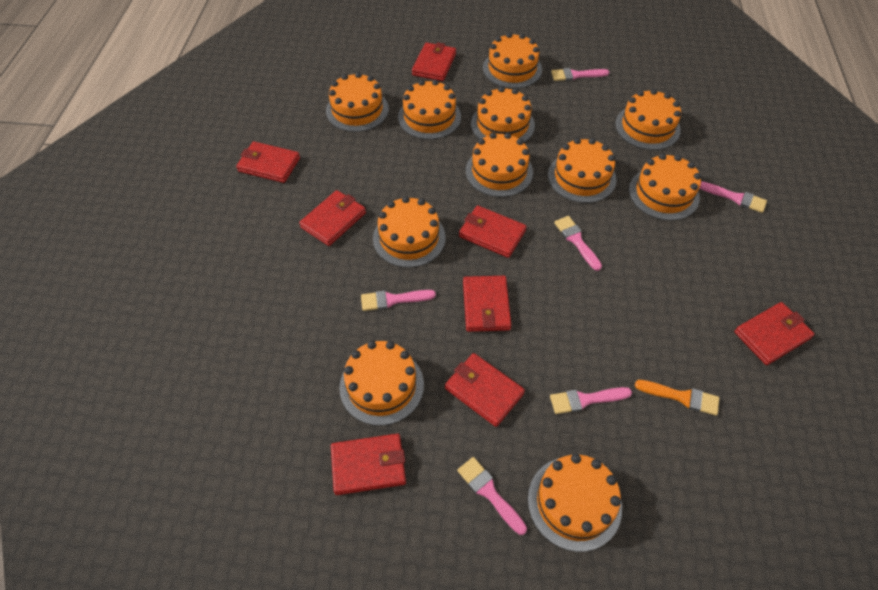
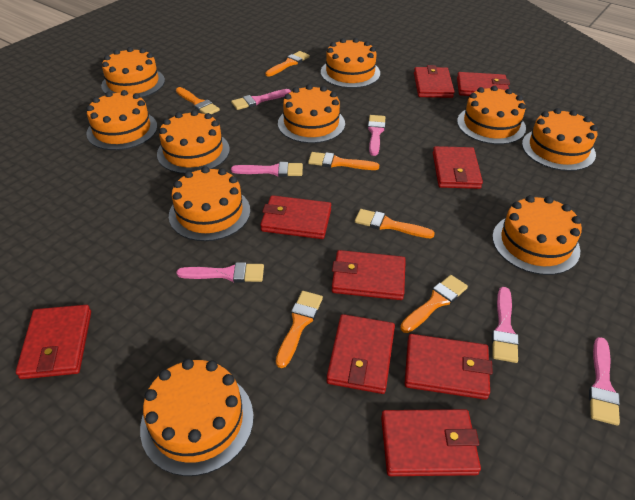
orange brush: [635,380,719,416] = 1 -> [176,87,220,114] [265,51,310,77] [276,291,323,368] [308,152,379,170] [355,209,435,238] [400,275,468,333] = 6
orange cake: [326,72,389,132] [339,341,424,426] [373,196,445,267] [398,80,461,139] [466,133,533,197] [471,86,535,142] [483,33,542,88] [528,454,622,552] [548,138,616,203] [615,89,681,150] [629,154,701,220] = 11 -> [86,90,157,150] [101,47,165,98] [140,359,254,476] [157,110,230,174] [169,166,250,241] [278,84,345,143] [321,38,380,88] [457,86,526,144] [492,195,582,275] [522,108,598,171] = 10
red wallet: [236,141,300,183] [299,190,366,246] [331,434,406,495] [412,42,456,81] [445,353,525,427] [459,205,527,258] [463,276,511,332] [734,302,815,365] = 8 -> [16,305,91,379] [260,195,331,239] [327,314,395,394] [332,250,406,300] [381,409,481,476] [405,334,493,400] [414,65,454,98] [433,146,483,189] [457,72,510,96] = 9

